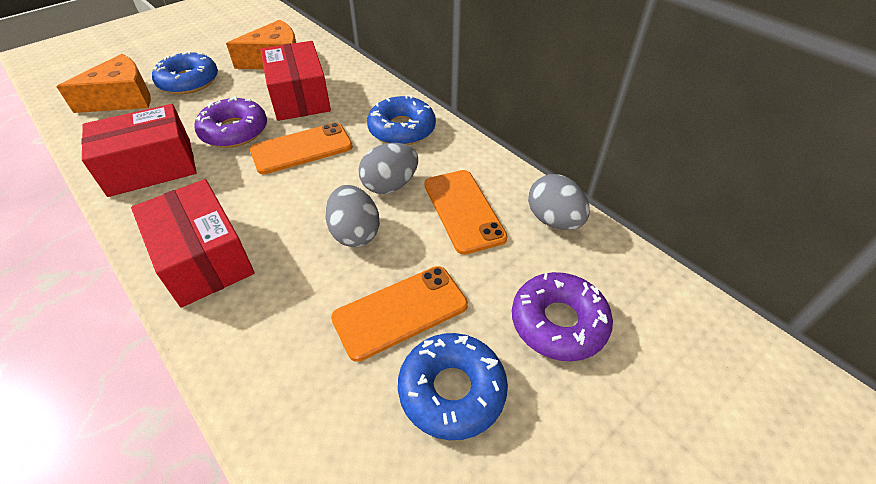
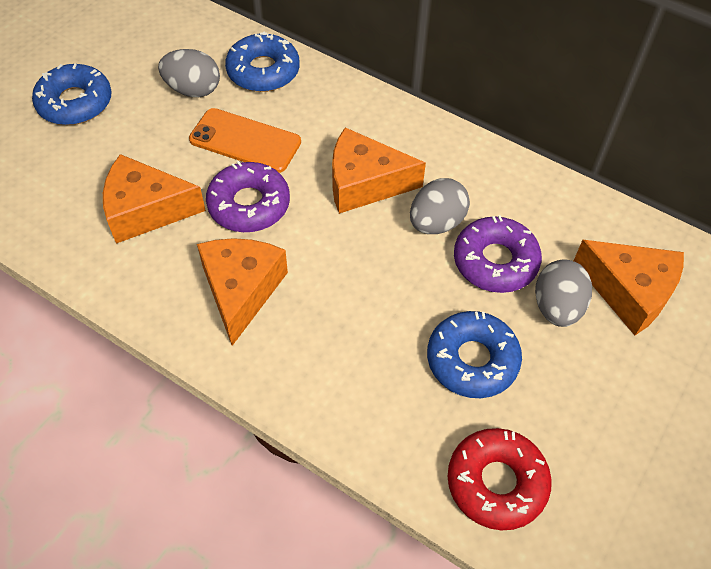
orange cheese: [56,54,151,113] [226,20,296,69] = 2 -> [103,154,206,244] [197,238,288,346] [332,127,426,214] [574,240,684,335] = 4
orange phone: [250,122,353,174] [331,266,468,362] [425,170,508,255] = 3 -> [189,108,301,173] = 1
red box: [81,104,197,197] [131,179,255,308] [260,41,331,121] = 3 -> none = 0
red donut: none = 0 -> [447,428,552,530] = 1

